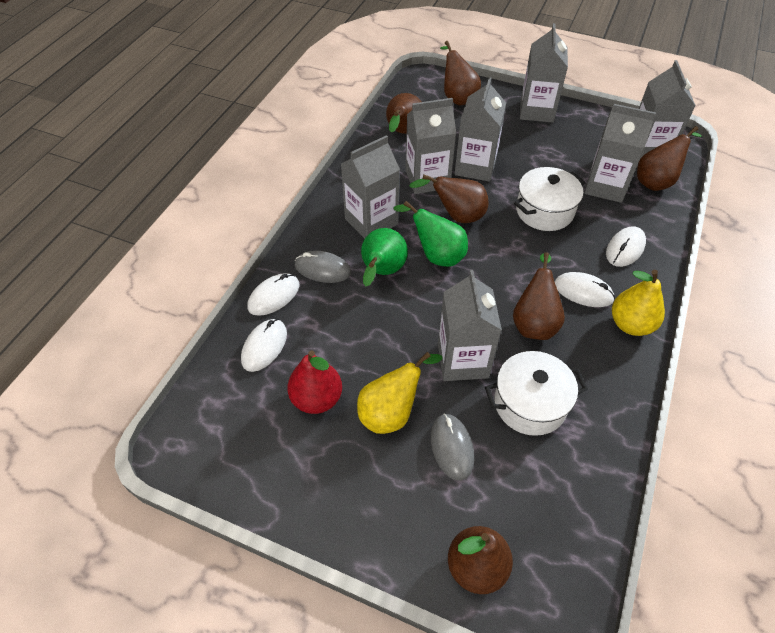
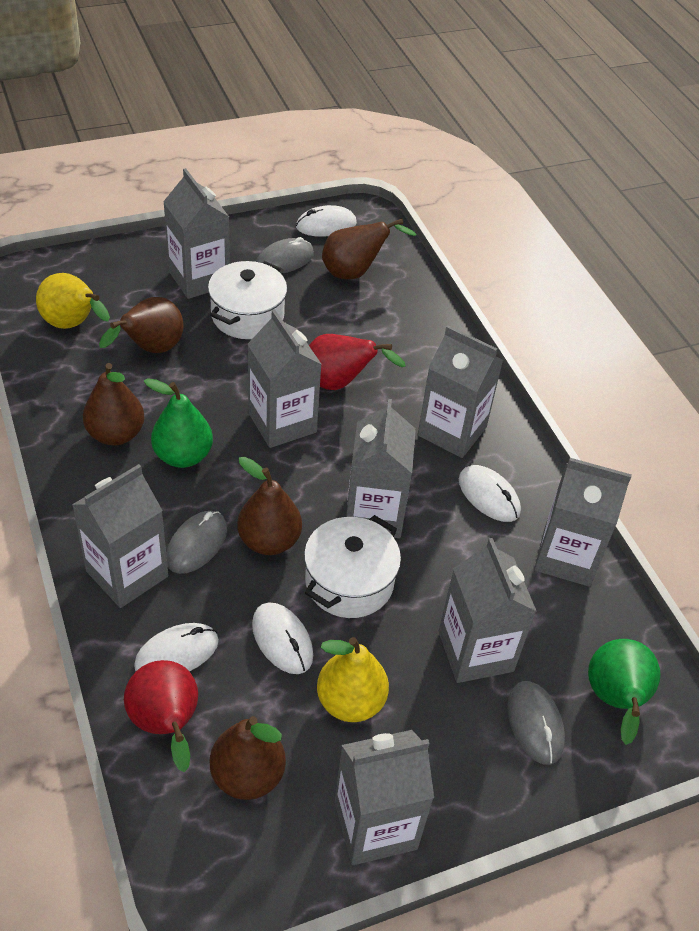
brown pear: [386,93,421,134] [409,174,489,223] [440,41,481,105] [448,526,513,594] [513,253,565,340] [637,126,702,191] = 6 -> [83,363,145,446] [99,297,184,353] [210,716,286,800] [237,457,302,555] [322,218,417,279] = 5
grey carton: [341,135,400,239] [405,98,456,194] [438,270,502,381] [455,77,506,182] [520,23,568,123] [585,104,656,203] [639,60,695,159] = 7 -> [72,464,169,608] [163,168,230,299] [248,309,322,448] [335,730,434,865] [346,399,416,538] [418,325,503,458] [439,538,536,683] [534,458,632,587] = 8
grey mouse: [295,251,351,283] [431,414,474,481] = 2 -> [166,511,227,574] [256,237,314,274] [507,681,565,765] = 3
red pear: [287,350,342,414] = 1 -> [124,660,198,772] [309,334,406,390] = 2

